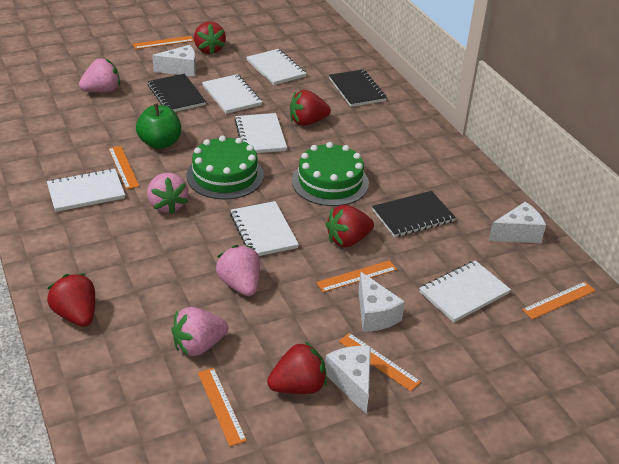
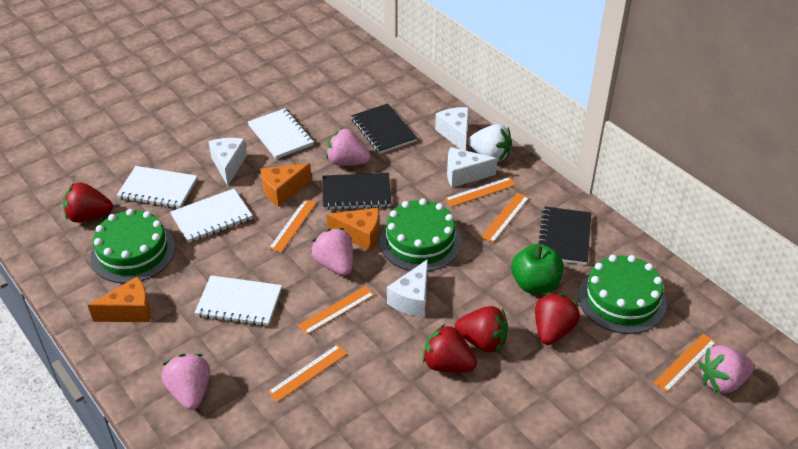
green cake: [186,136,264,200] [292,142,369,206] = 2 -> [90,209,175,283] [379,198,462,272] [578,255,667,334] = 3
orange cheese: none = 0 -> [88,276,151,322] [260,163,312,207] [326,208,379,251] = 3
red strawberry: [47,274,95,327] [194,22,226,55] [267,342,327,394] [290,90,331,126] [326,205,374,247] = 5 -> [63,182,113,223] [422,324,477,372] [455,306,508,352] [535,293,580,345] = 4
white notebook: [47,168,125,212] [202,74,262,114] [230,201,299,256] [234,113,287,153] [246,49,307,85] [419,260,511,323] = 6 -> [117,166,197,209] [170,189,253,243] [195,275,282,326] [248,108,314,159] = 4
white strawberry: none = 0 -> [468,124,512,162] = 1

